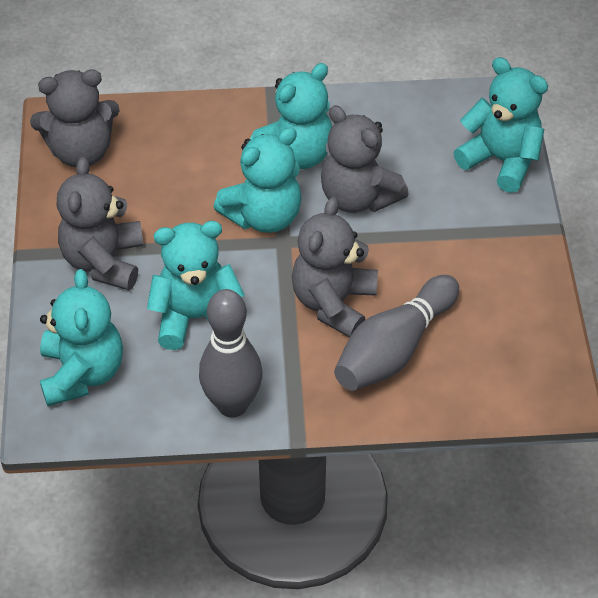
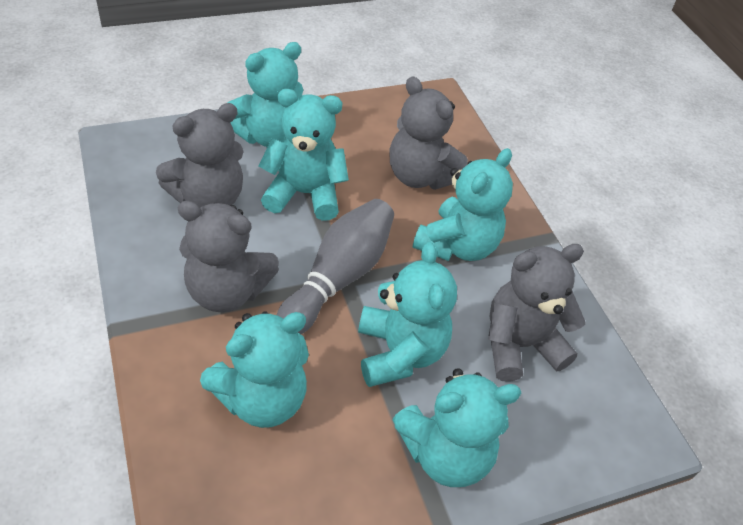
grey bowling pin: [199,289,263,417] [334,275,459,391] = 2 -> [277,199,394,334] = 1
turquoise teddy bear: [40,269,123,406] [147,221,245,350] [214,127,302,233] [250,63,332,169] [454,57,548,193] = 5 -> [200,311,309,428] [227,42,303,147] [258,89,349,221] [358,242,457,387] [392,368,521,487] [413,148,513,261] = 6

